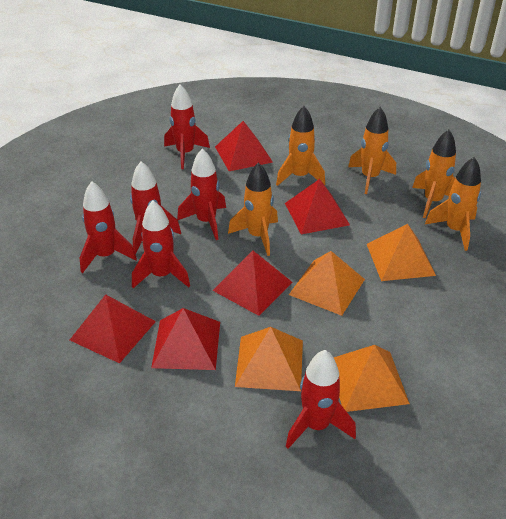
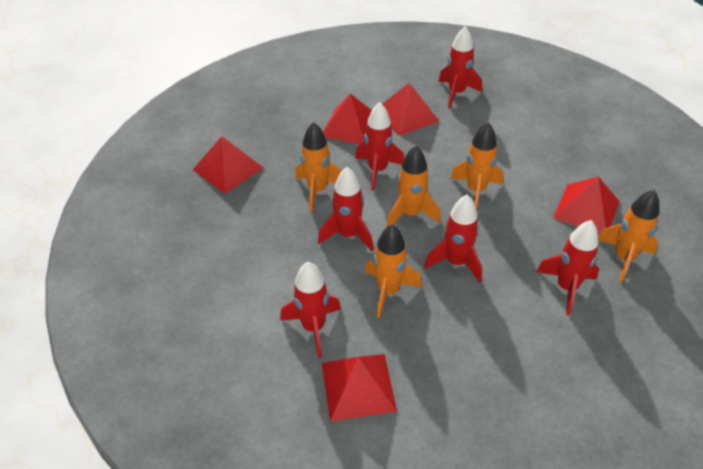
orange pyramid: [235,327,303,391] [289,251,365,316] [333,345,410,412] [367,224,436,281] = 4 -> none = 0

